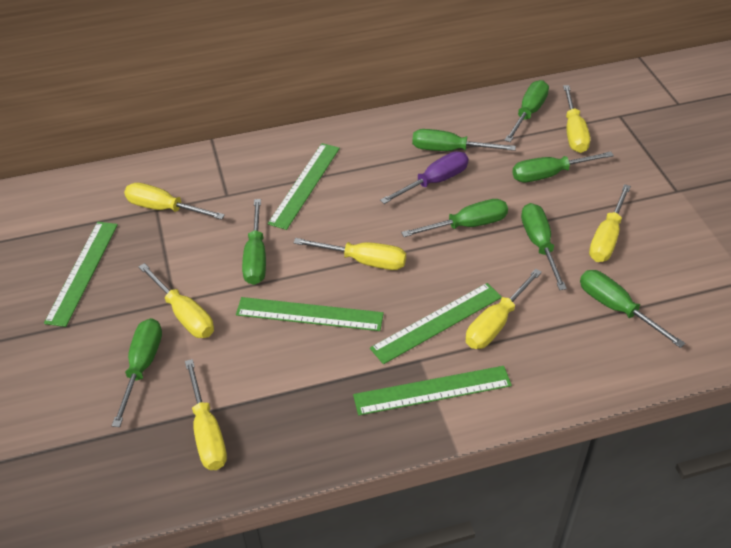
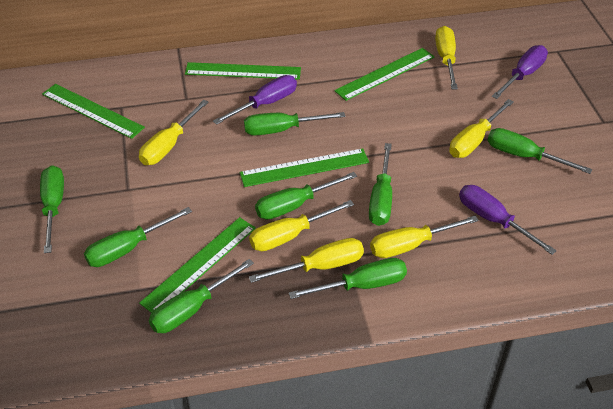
purple screwdriver: [380,151,468,204] = 1 -> [213,75,297,125] [459,185,557,255] [492,45,548,99] = 3
yellow screwdriver: [124,183,225,220] [139,263,214,338] [185,359,227,470] [293,238,406,270] [466,269,542,349] [563,85,590,153] [589,184,631,262] = 7 -> [139,100,209,165] [249,200,354,251] [249,238,364,283] [370,216,479,258] [435,26,458,89] [449,99,514,158] = 6

